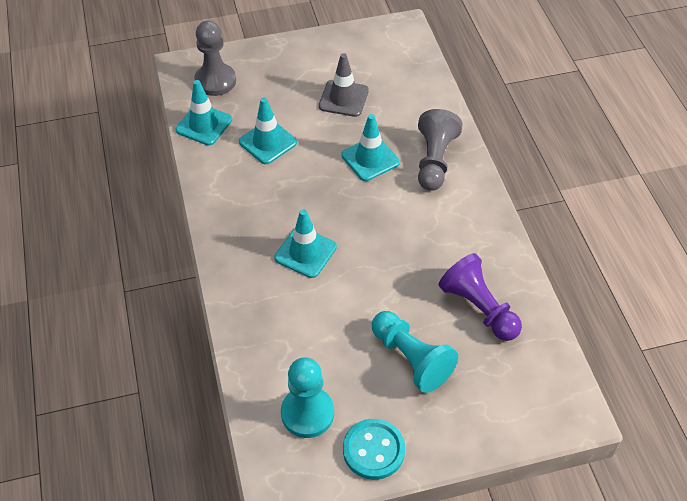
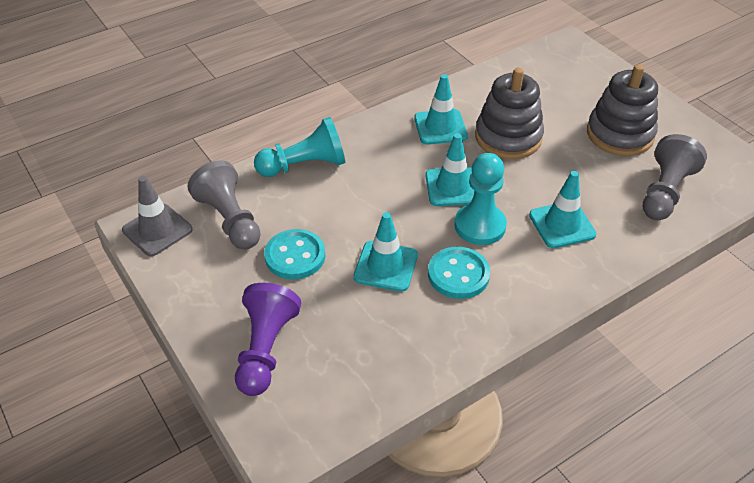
grey stacking toy: none = 0 -> [475,68,544,159] [587,64,658,156] = 2
turquoise button: [343,419,405,480] = 1 -> [264,229,325,280] [428,247,490,299] = 2

